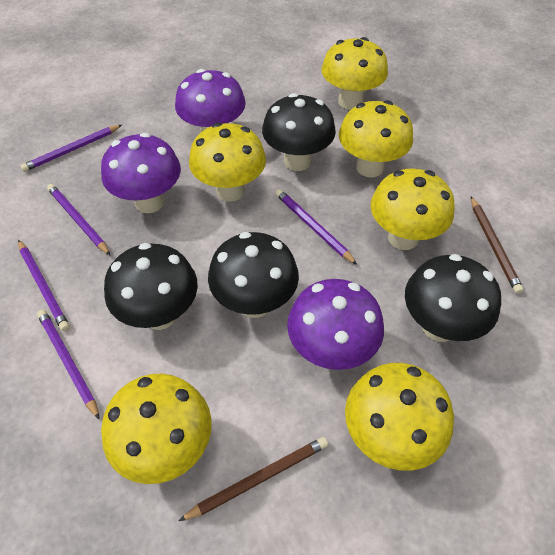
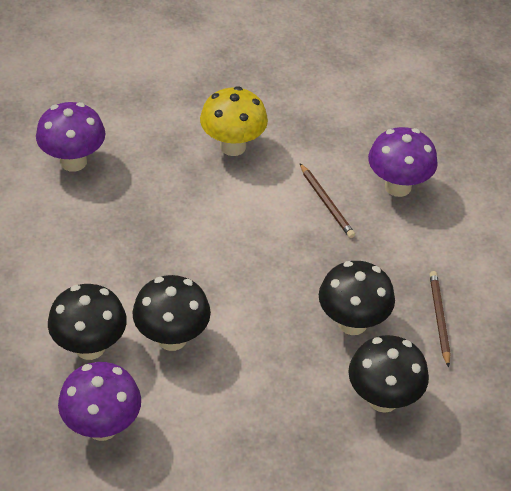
purple pencil: [18,240,70,331] [20,125,122,172] [37,310,100,420] [47,184,111,256] [275,189,357,265] = 5 -> none = 0
yellow mushroom: [101,374,212,484] [189,122,266,202] [322,37,388,110] [339,100,413,178] [345,363,454,471] [370,168,455,250] = 6 -> [200,86,268,156] = 1

